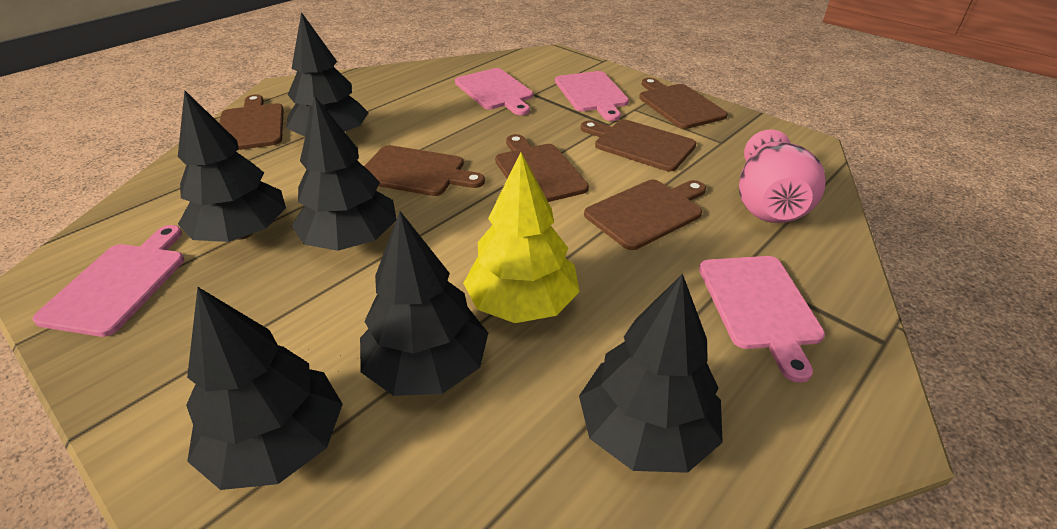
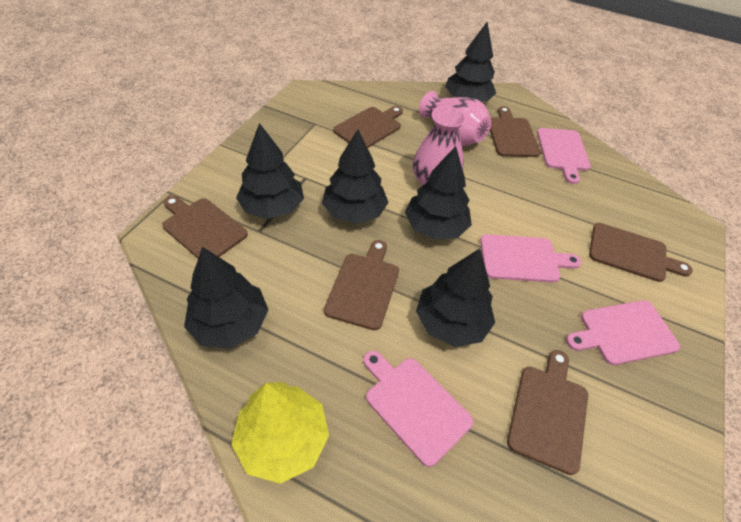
pink vase: [739,129,826,223] = 1 -> [413,106,466,185] [419,91,491,146] = 2

